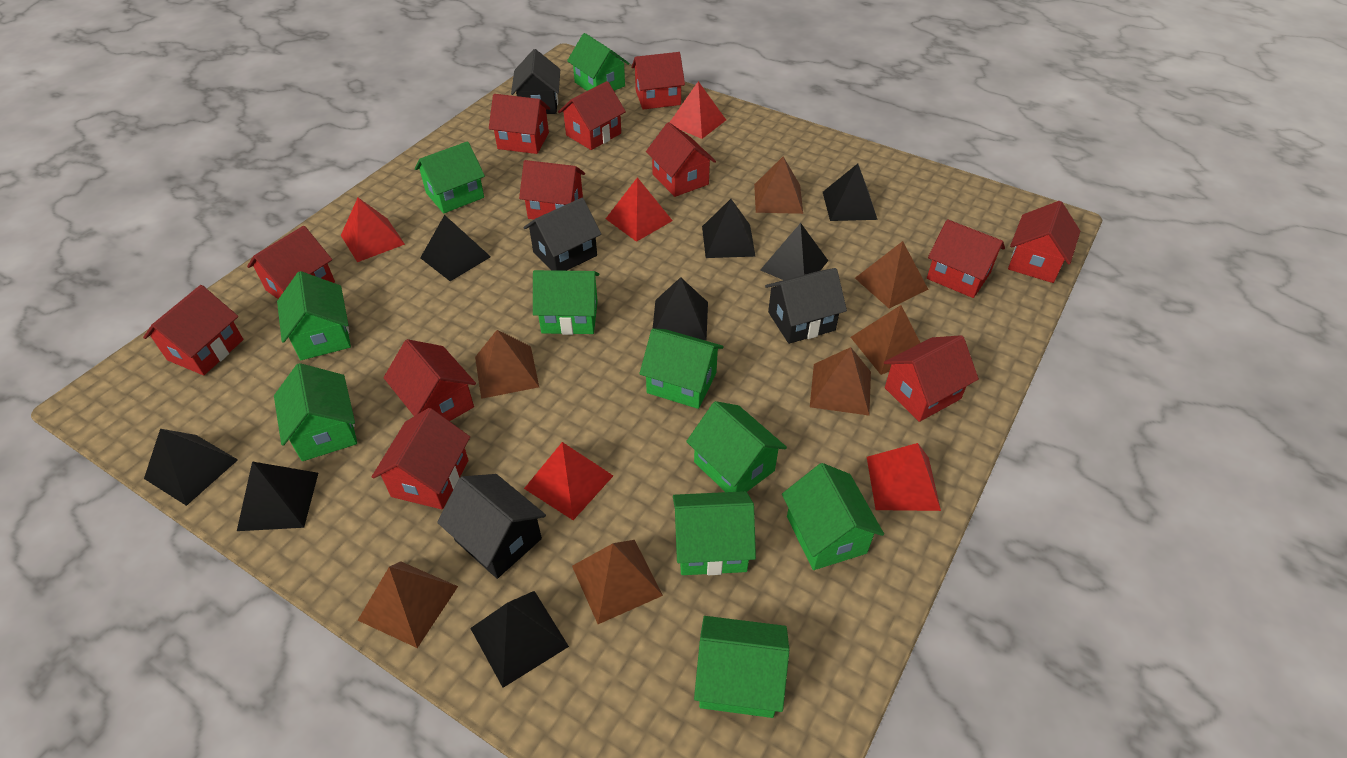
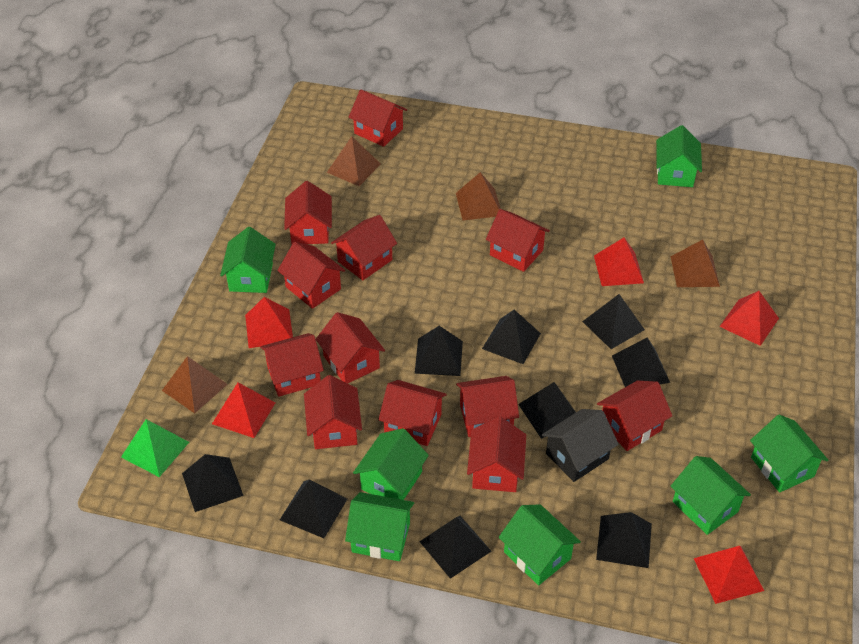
black house: [437,474,546,579] [511,49,560,114] [523,198,601,271] [765,268,847,344] = 4 -> [542,409,619,482] = 1
black pyramid: [144,429,238,506] [237,461,318,531] [420,215,491,281] [470,591,569,688] [653,277,708,340] [702,199,756,258] [760,223,828,280] [823,164,878,221] = 8 -> [182,454,244,512] [280,479,347,538] [415,326,463,376] [420,516,491,579] [482,310,541,364] [518,382,576,439] [582,294,645,349] [596,512,652,568] [612,337,670,387] = 9
brown pyramid: [358,561,458,648] [475,330,539,399] [572,540,663,624] [754,157,803,214] [810,347,871,415] [851,305,920,375] [855,241,929,308] = 7 -> [162,356,228,413] [327,136,381,186] [456,172,501,220] [671,239,720,287] = 4
green house: [274,363,357,461] [277,271,351,360] [415,141,485,213] [533,270,599,335] [567,33,630,91] [639,328,724,409] [673,491,756,575] [686,401,787,492] [694,616,789,718] [782,463,884,570] = 10 -> [220,227,276,293] [345,492,414,561] [353,428,429,500] [499,504,581,585] [656,125,702,187] [671,456,751,535] [750,415,828,492] = 7
green pyramid: none = 0 -> [121,419,189,477] = 1

